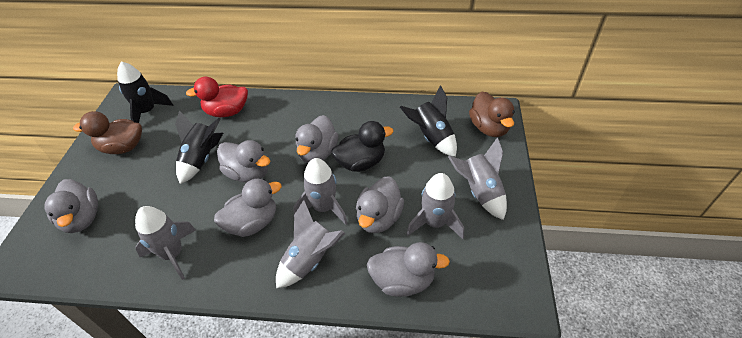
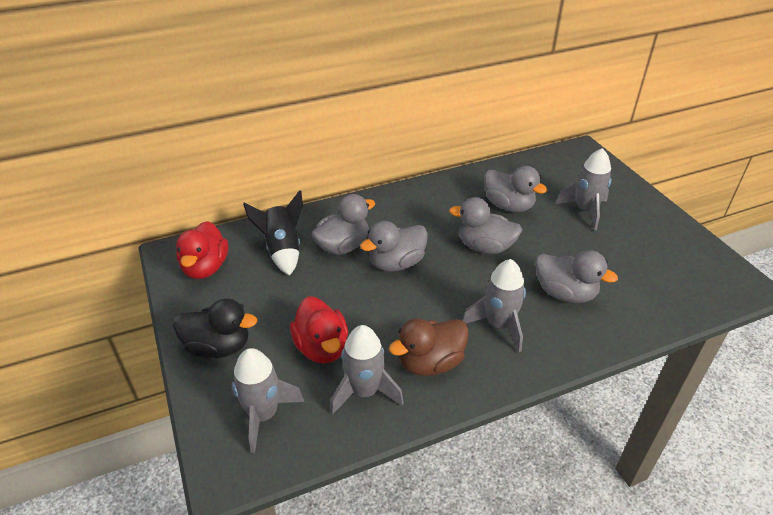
black rocket: [117,61,173,123] [175,111,223,184] [400,85,457,157] = 3 -> [243,190,303,276] = 1
brown duck: [73,111,142,154] [469,92,515,137] = 2 -> [389,318,469,376] = 1
grey duck: [44,179,98,233] [214,178,282,237] [217,140,270,183] [296,115,338,163] [356,176,404,233] [367,242,450,297] = 6 -> [311,194,375,255] [360,221,428,272] [449,197,522,254] [484,166,548,212] [535,250,618,303] = 5
grey rocket: [135,206,196,280] [276,200,345,288] [293,158,347,225] [407,173,464,239] [448,137,507,220] = 5 -> [231,348,304,453] [330,325,404,415] [462,259,526,352] [556,148,612,231] = 4
red duck: [186,77,248,117] = 1 -> [176,221,228,279] [290,296,348,364] = 2

